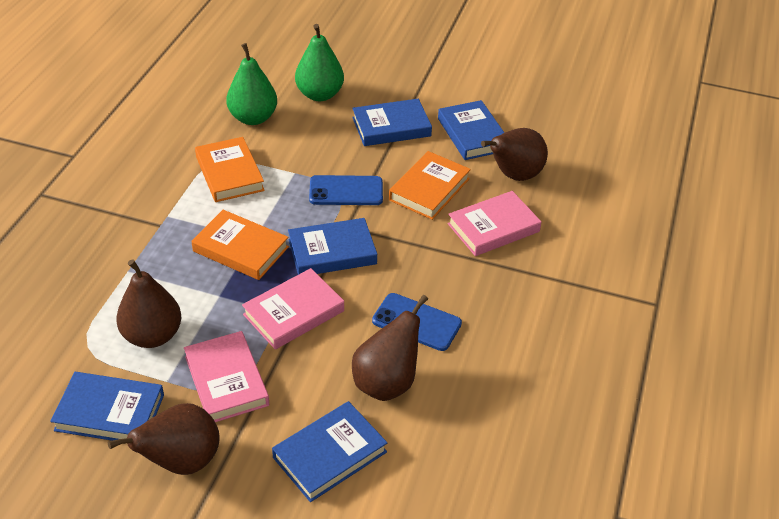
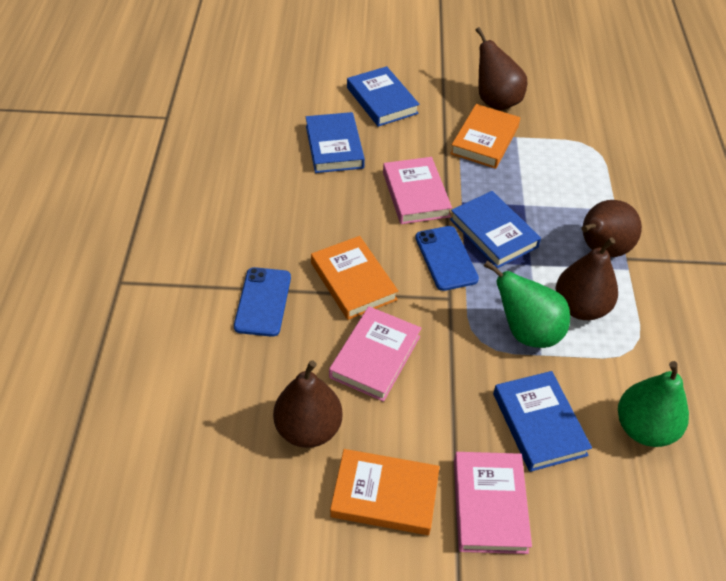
blue book: [50,372,164,441] [272,401,387,502] [288,218,377,275] [352,99,432,146] [438,100,504,160] = 5 -> [306,112,365,173] [347,66,420,127] [450,191,541,268] [493,371,592,472] = 4

